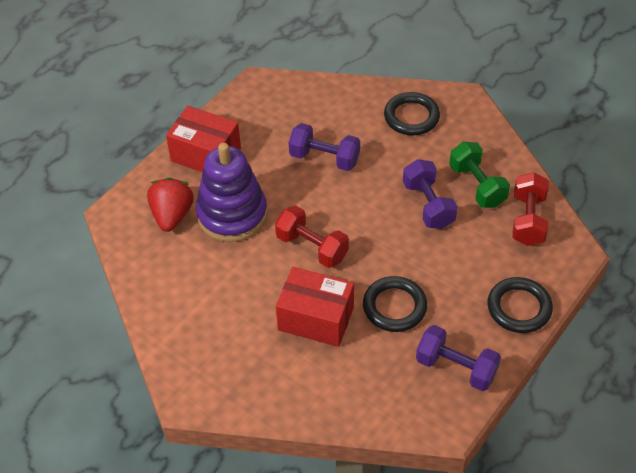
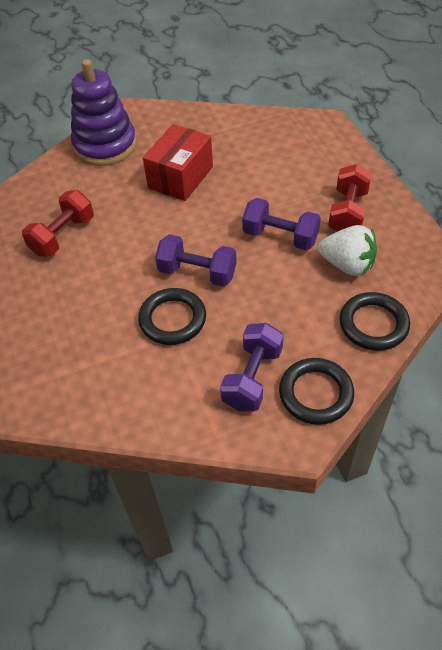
green dumbbell: [449,141,510,208] = 1 -> none = 0
red box: [166,106,241,172] [276,267,354,347] = 2 -> [143,124,213,201] = 1
red strawberry: [147,177,194,232] = 1 -> none = 0
white strawberry: none = 0 -> [318,225,377,276] = 1

